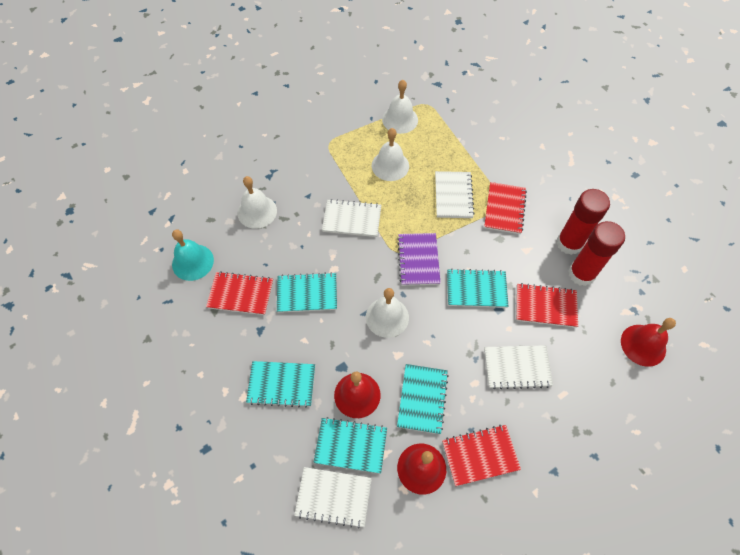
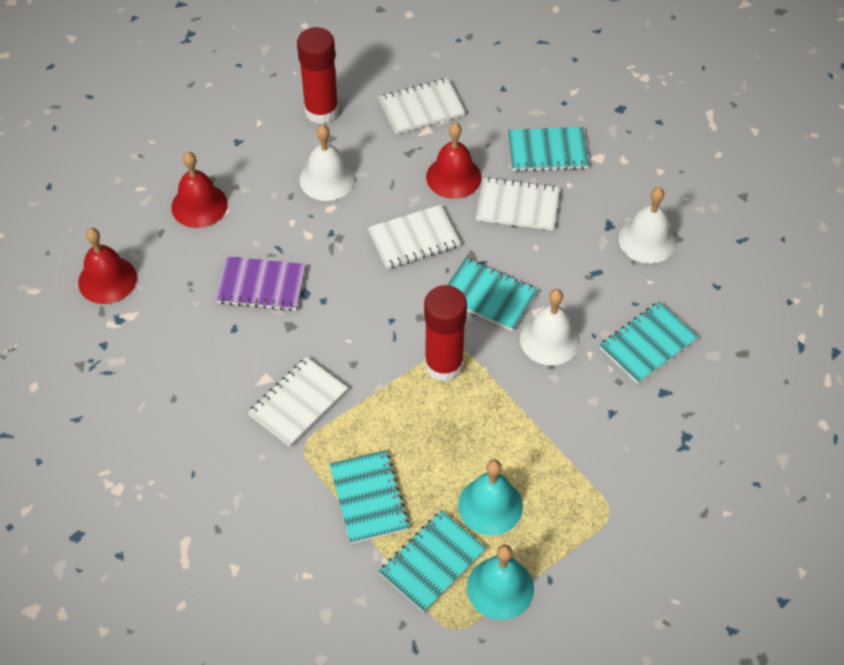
red notebook: [206,271,273,315] [442,425,521,486] [484,182,527,234] [516,283,578,328] = 4 -> none = 0
turquoise bell: [172,230,214,281] = 1 -> [458,459,523,536] [467,544,534,620] = 2
white bell: [237,176,277,229] [366,288,409,338] [372,128,409,181] [382,80,418,134] = 4 -> [300,125,355,201] [520,289,580,365] [619,187,676,264] = 3

